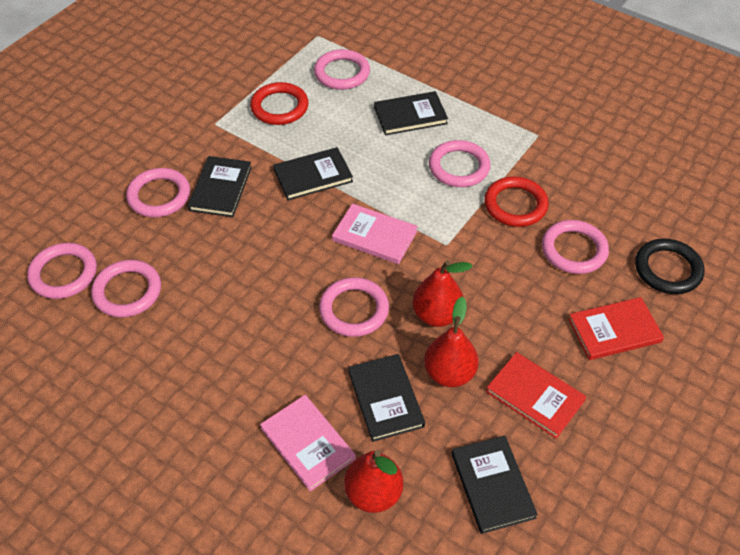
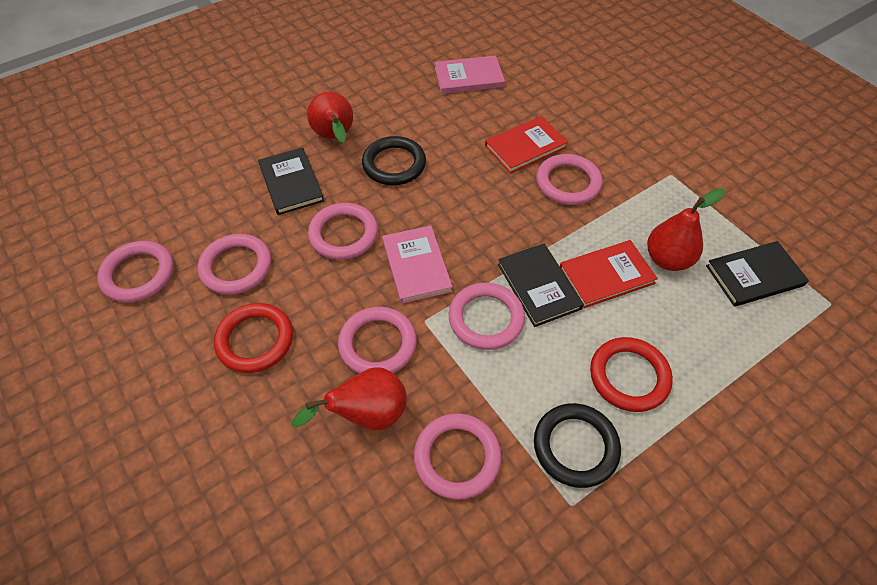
black book: [188,156,252,217] [273,147,353,200] [348,354,425,442] [374,91,448,136] [451,435,538,534] = 5 -> [258,147,324,215] [498,244,584,327] [706,241,809,307] = 3
black ring: [635,238,704,294] = 1 -> [362,136,426,185] [534,403,621,488] = 2

